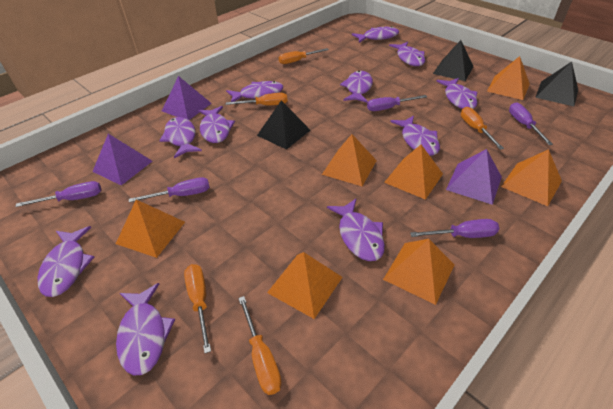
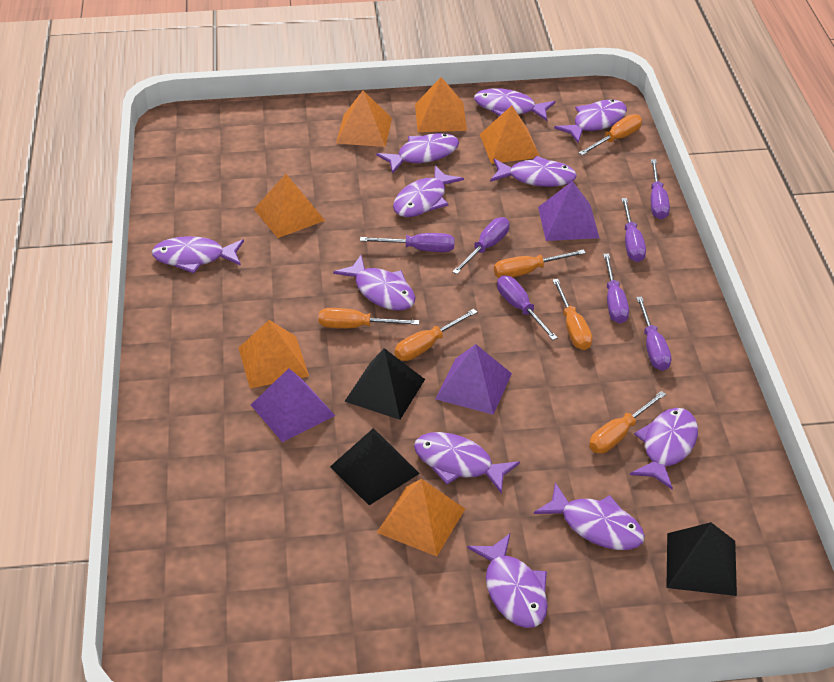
orange pyramid: [116,200,185,258] [267,252,343,319] [322,134,377,186] [383,239,454,305] [384,145,443,200] [487,56,530,100] [501,149,562,206] = 7 -> [239,320,309,388] [254,174,325,238] [336,90,392,147] [377,479,465,556] [415,77,467,132] [480,106,540,164] = 6
orange screwdriver: [184,264,211,353] [226,93,287,105] [238,296,282,395] [279,48,329,64] [461,107,504,150] = 5 -> [318,308,420,328] [395,309,477,361] [494,249,586,278] [553,279,592,350] [579,114,642,155] [589,391,666,453] = 6
purple screwdriver: [15,181,102,207] [129,177,210,202] [367,95,427,111] [410,219,499,238] [509,102,553,145] = 5 -> [360,233,455,252] [452,217,509,274] [497,275,558,340] [603,254,629,324] [621,198,646,262] [636,296,671,371] [651,159,670,219] = 7

